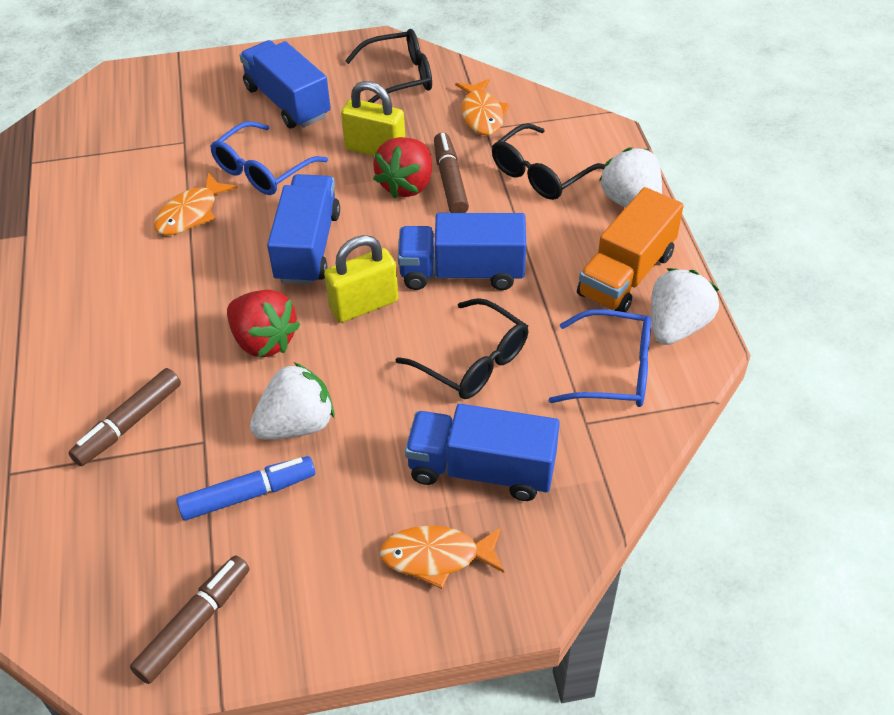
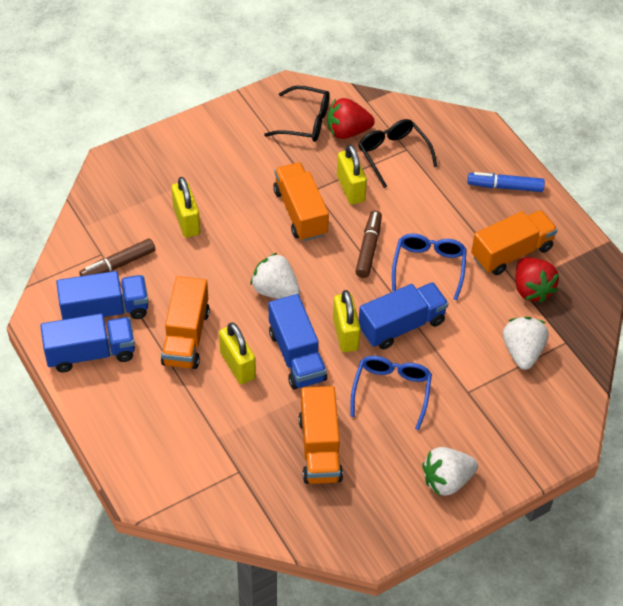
black glasses: [345,29,432,103] [396,298,528,399] [492,123,606,200] = 3 -> [264,86,330,142] [358,119,437,188] = 2
brown marker: [68,368,181,466] [130,555,250,684] [434,133,469,213] = 3 -> [79,238,155,276] [355,210,382,278] = 2
orange fish: [154,172,238,235] [379,526,504,589] [455,79,509,135] = 3 -> none = 0
orange truck: [577,187,684,312] = 1 -> [161,276,210,369] [273,162,329,241] [299,386,343,484] [471,210,558,275] = 4
yellow padlock: [324,235,398,323] [341,81,405,156] = 2 -> [171,177,200,238] [219,322,256,384] [333,290,361,352] [337,144,367,205] = 4

